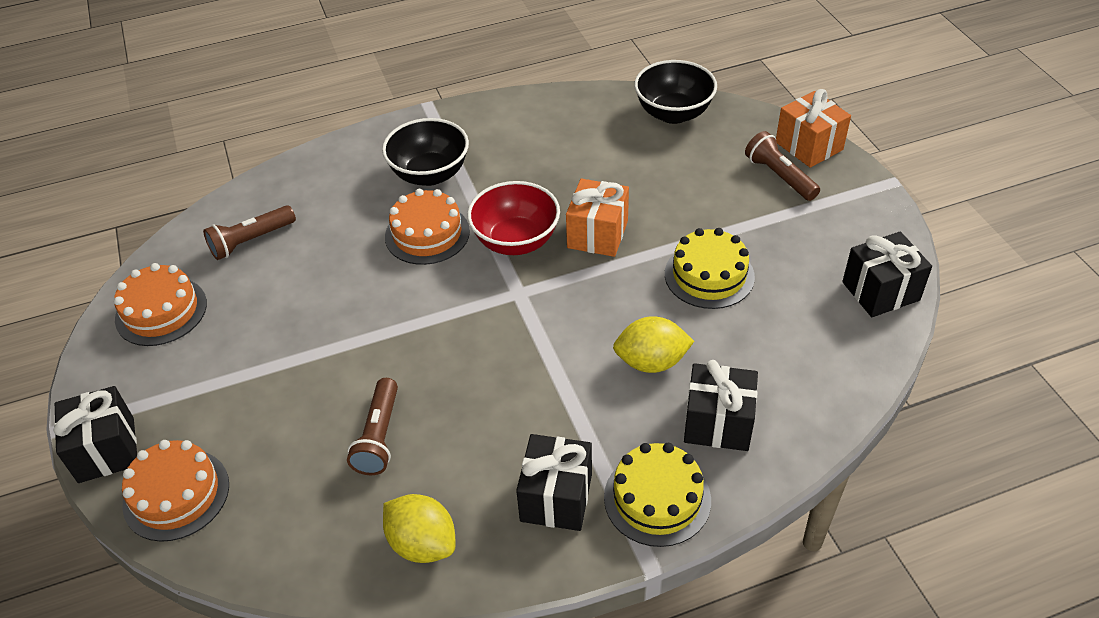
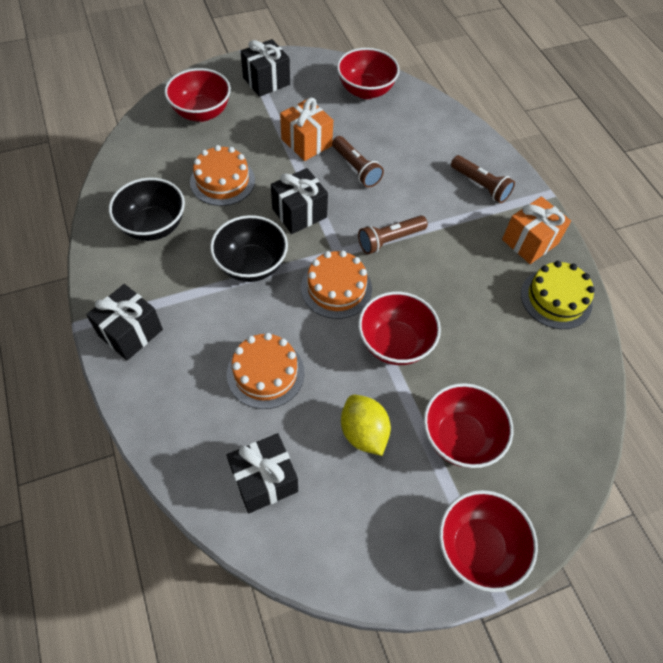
red bowl: [467,181,560,255] = 1 -> [164,68,231,122] [337,48,400,99] [358,292,441,365] [424,383,513,468] [439,490,538,592] = 5
yellow cake: [604,443,711,547] [665,228,755,309] = 2 -> [521,261,595,329] = 1
yellow lemon: [383,494,455,563] [613,316,694,373] = 2 -> [341,395,391,456] = 1

